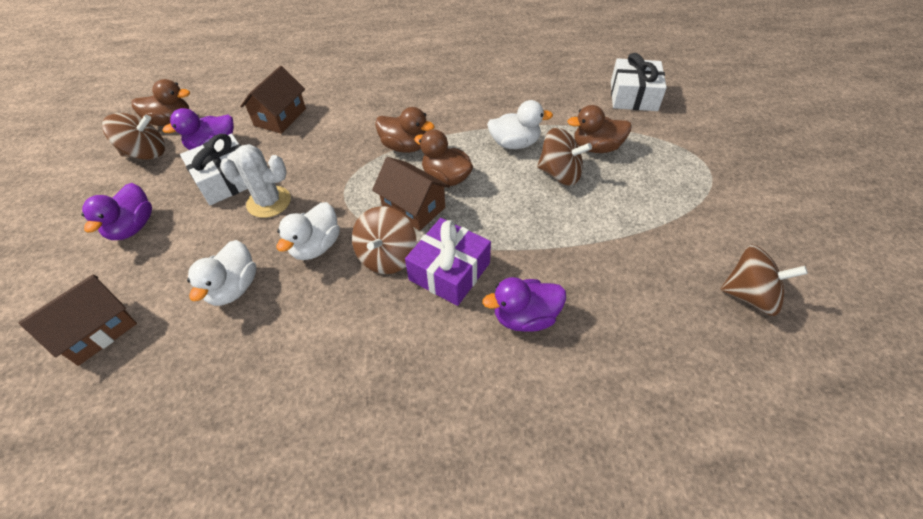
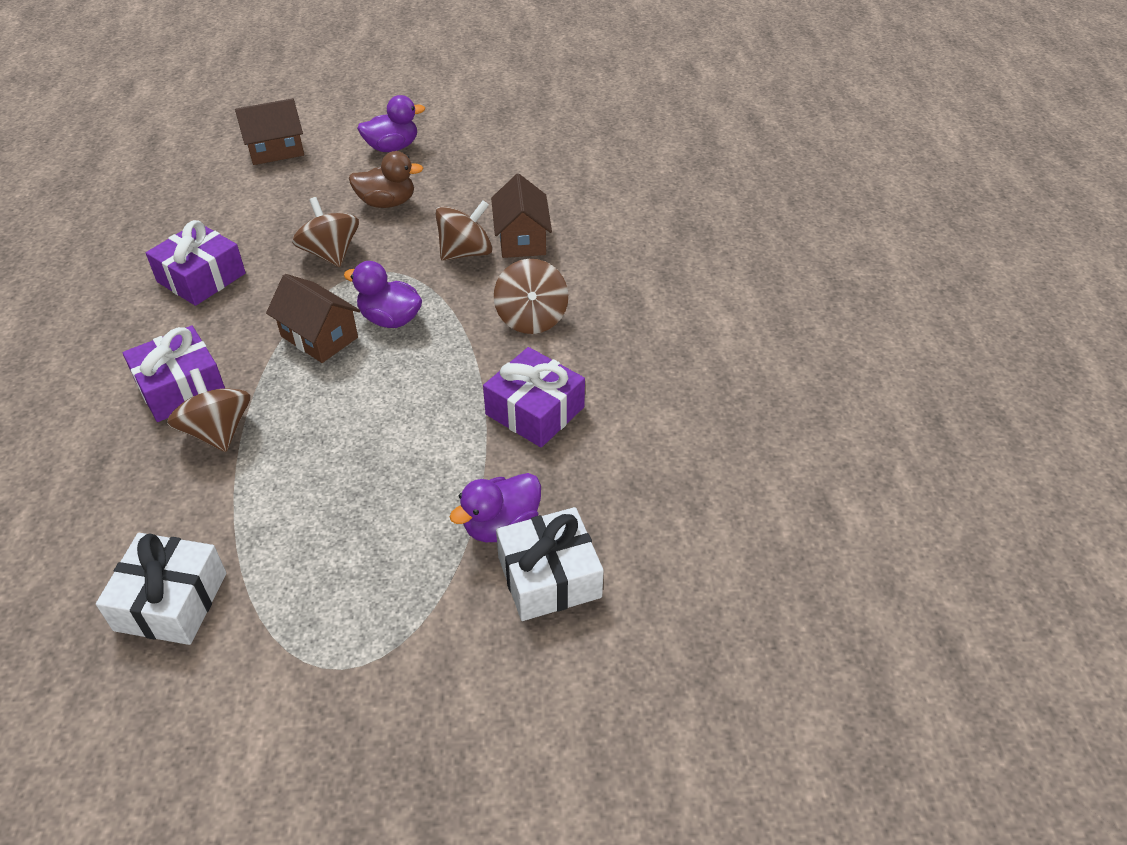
brown duck: [131,79,190,126] [375,107,435,153] [414,129,473,186] [567,105,632,153] = 4 -> [349,151,424,208] = 1
purple gift: [405,218,491,306] = 1 -> [123,326,225,422] [146,220,246,306] [483,347,585,447] = 3
white cactus: [220,144,291,218] = 1 -> none = 0
white duck: [187,240,257,306] [277,202,340,260] [487,100,553,149] = 3 -> none = 0

